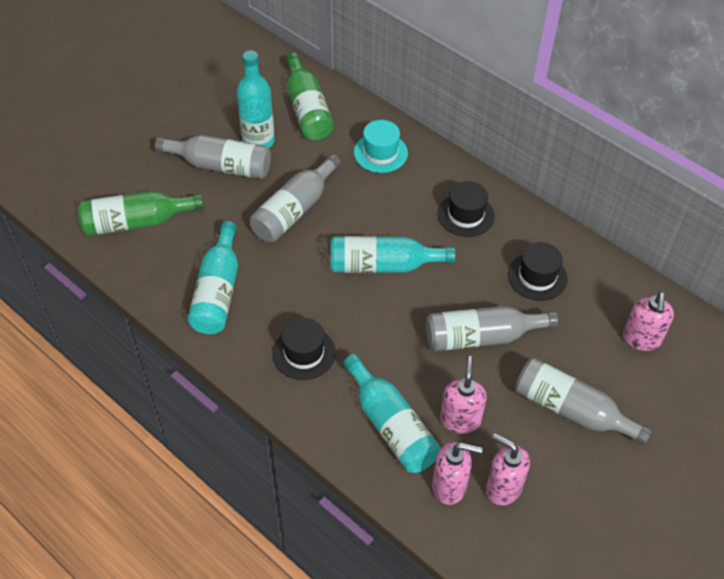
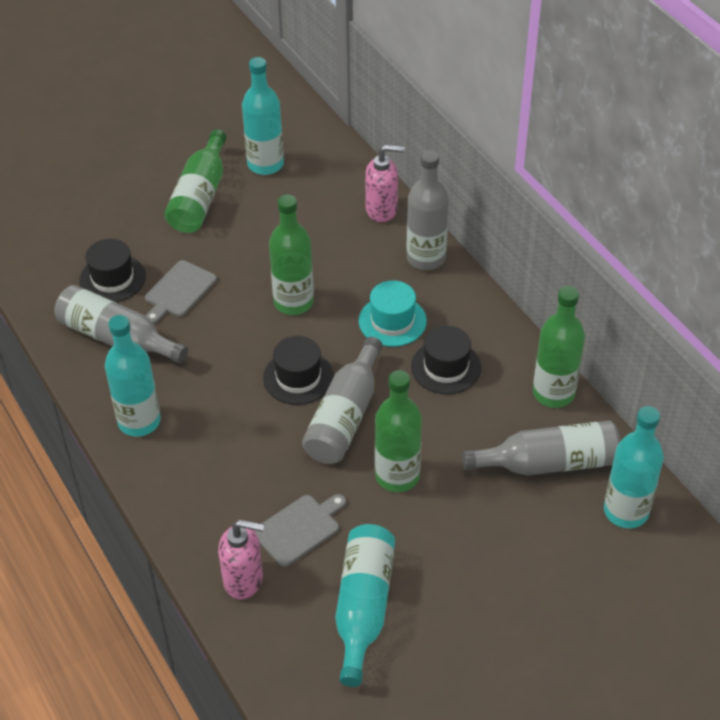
green bottle: [78,191,204,236] [286,53,334,140] = 2 -> [164,129,227,233] [269,194,314,315] [375,370,422,492] [533,286,585,408] = 4
grey cutting board: none = 0 -> [145,260,217,324] [254,494,346,567] = 2
pink soap dispenser: [432,442,483,505] [440,356,487,434] [486,434,530,506] [623,292,674,351] = 4 -> [218,520,264,600] [365,145,405,222] = 2

